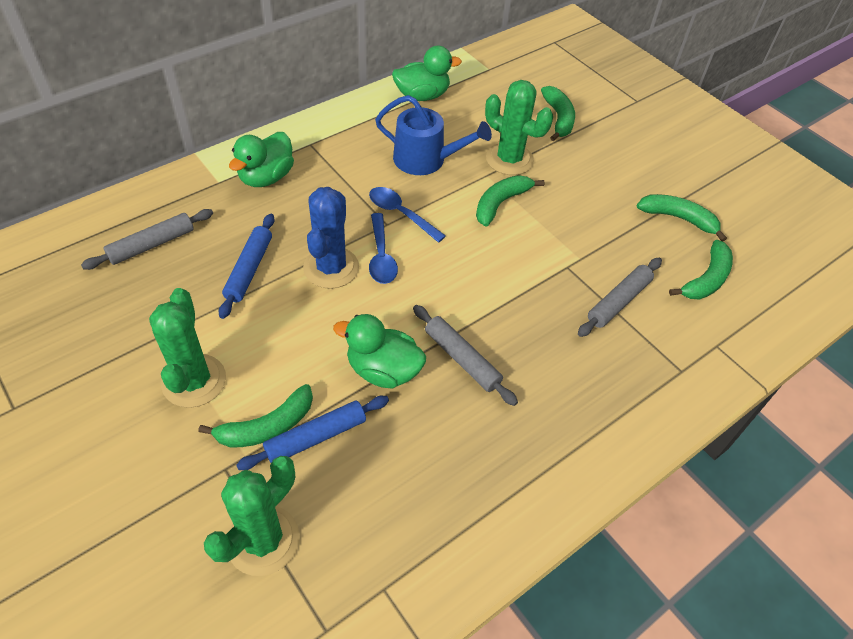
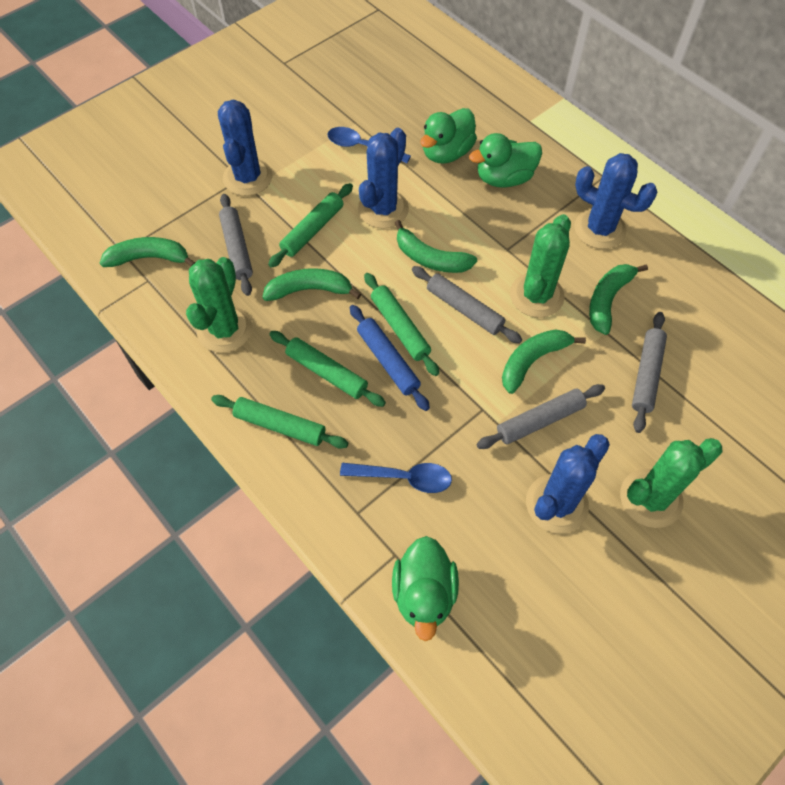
blue cactus: [303,187,359,289] = 1 -> [218,99,272,196] [358,128,409,229] [526,434,610,534] [574,153,657,249] = 4
blue rolling pin: [219,214,275,319] [236,396,389,470] = 2 -> [350,305,430,411] = 1
blue watering can: [375,95,492,175] = 1 -> none = 0
green rolling pin: none = 0 -> [211,395,348,449] [268,183,353,268] [269,331,386,407] [364,273,439,376] = 4
grey rolling pin: [81,209,213,270] [413,305,518,406] [578,258,662,337] = 3 -> [219,194,253,296] [412,266,522,344] [476,384,605,449] [632,312,667,433] = 4

